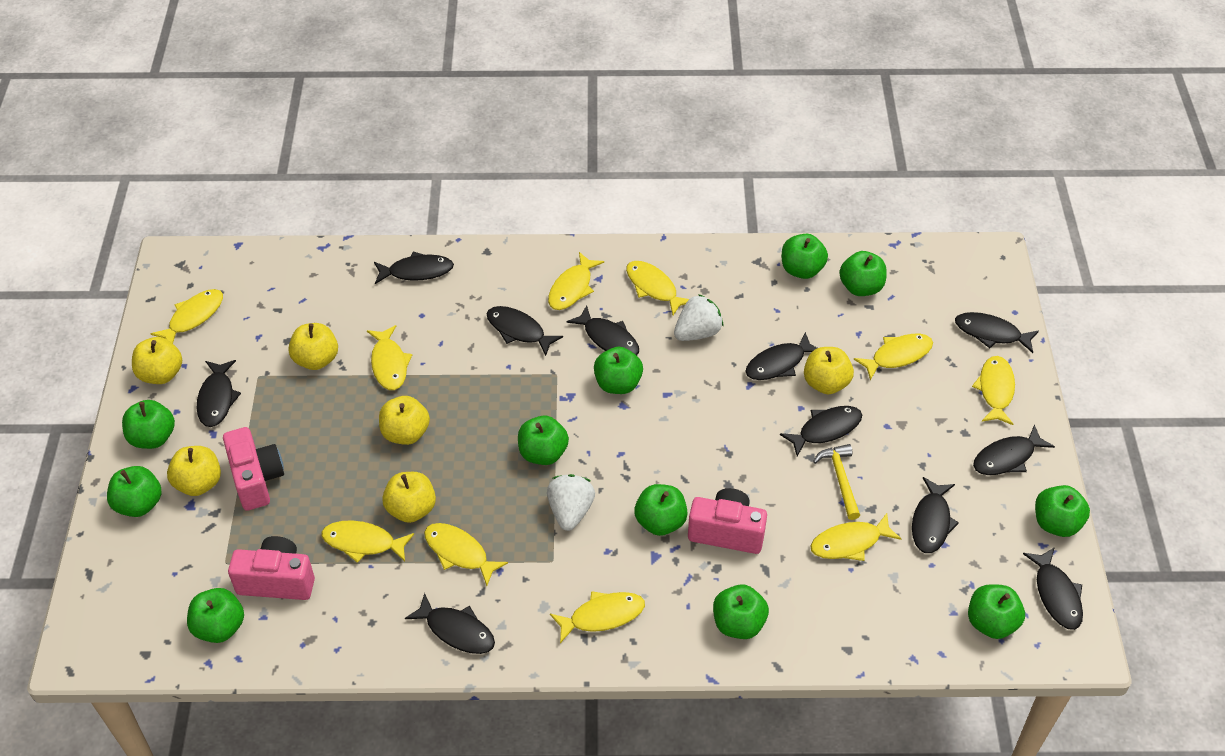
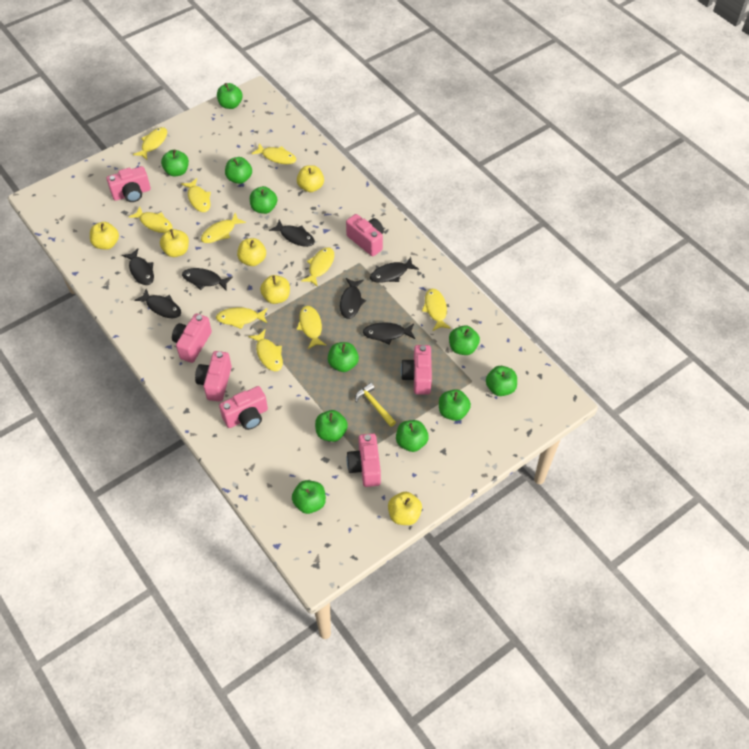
black fish: [197,360,241,427] [374,252,454,284] [405,593,495,654] [487,306,563,356] [566,305,639,356] [745,332,817,380] [780,406,862,456] [912,477,959,553] [955,312,1039,353] [973,424,1055,475] [1023,547,1083,630] = 11 -> [122,248,154,285] [134,289,181,318] [182,268,233,291] [269,220,315,247] [340,278,366,319] [363,322,415,344] [370,257,419,283] = 7
pink camera: [223,427,284,511] [228,536,315,600] [688,488,767,554] = 3 -> [107,166,151,202] [172,314,212,363] [195,351,232,402] [219,386,268,430] [346,214,384,256] [346,433,381,487] [401,345,432,395] = 7
white strawberry: [547,474,595,531] [674,294,723,341] = 2 -> none = 0

